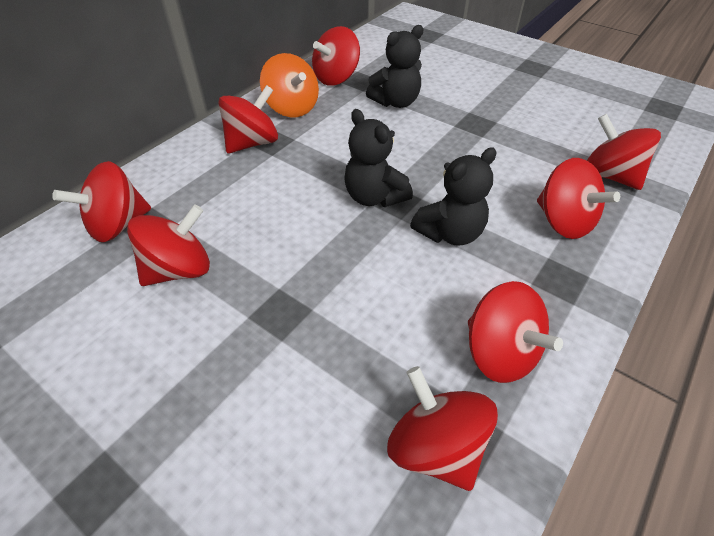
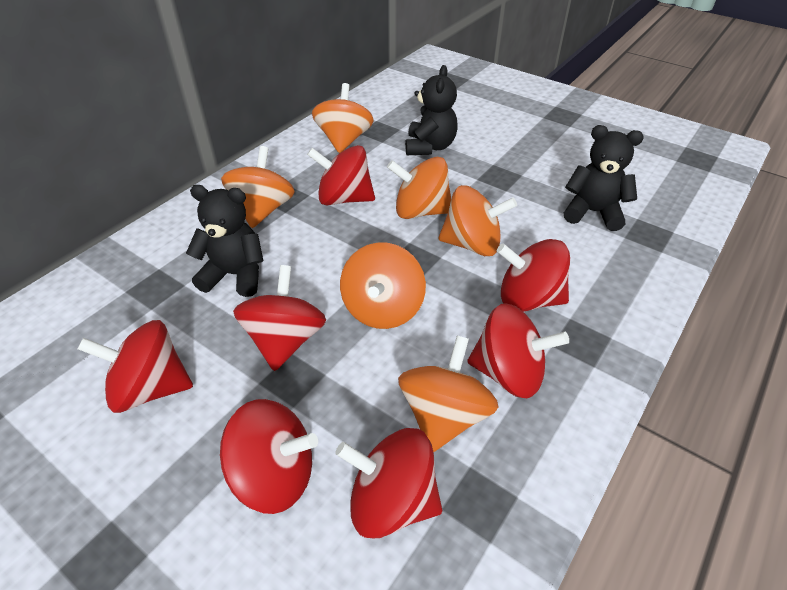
orange spinning top: [260,53,319,117] = 1 -> [221,146,295,228] [312,83,374,153] [340,243,426,329] [387,157,451,219] [398,336,499,452] [438,185,517,256] = 6
red spinning top: [52,161,151,242] [127,204,210,286] [218,85,278,154] [312,26,360,86] [387,366,498,491] [468,281,563,383] [537,158,620,239] [587,114,661,190] = 8 -> [77,320,193,413] [220,399,318,514] [233,265,326,371] [307,145,375,205] [335,428,442,538] [468,303,569,398] [497,239,570,312] = 7

